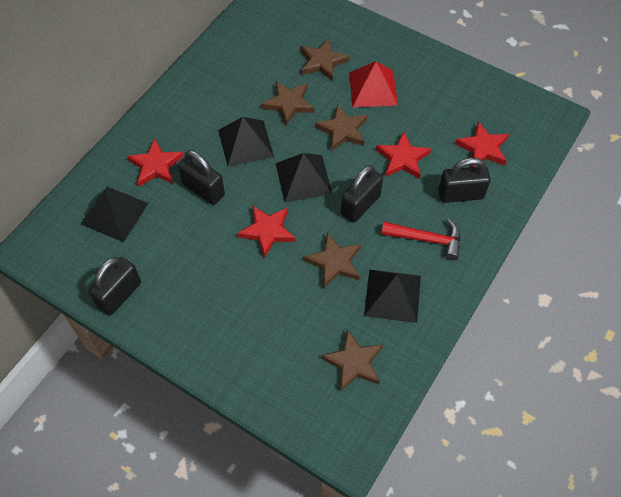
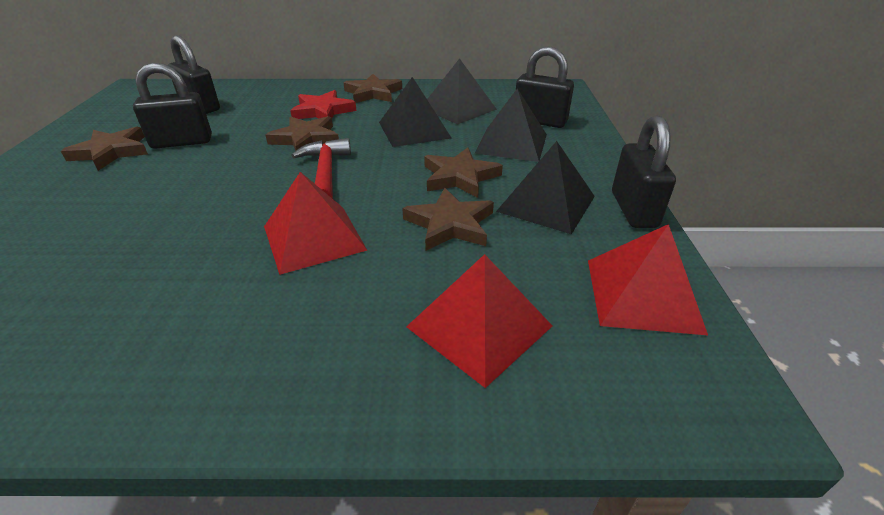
red pyramid: [349,61,398,107] = 1 -> [264,172,367,275] [406,254,552,388] [588,224,708,335] = 3
red star: [127,139,184,186] [237,206,296,258] [376,132,431,179] [455,121,509,167] = 4 -> [290,90,357,119] = 1

